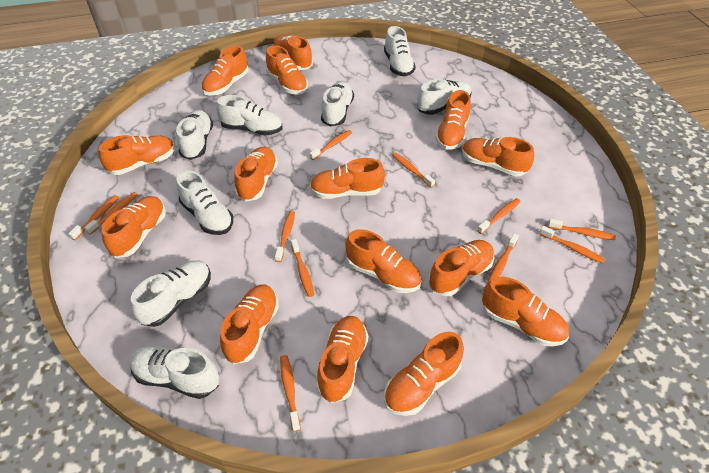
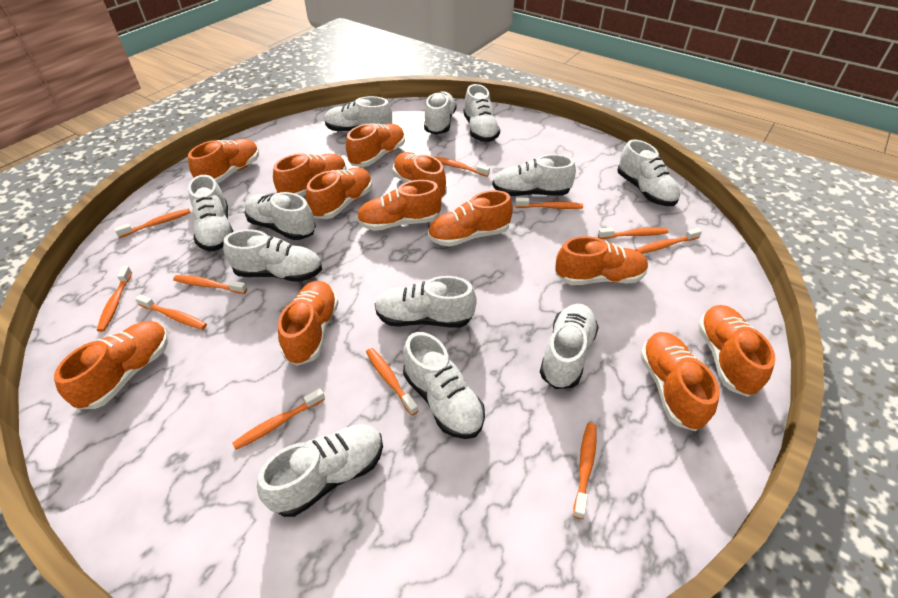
orange shoe: [99,135,175,175] [102,196,166,258] [201,46,249,96] [220,285,279,364] [234,147,278,202] [266,45,308,94] [274,35,313,70] [310,158,385,199] [316,316,368,403] [345,229,422,293] [384,332,464,416] [428,240,494,296] [435,90,471,150] [462,137,534,176] [482,277,569,346] = 15 -> [54,321,168,409] [188,139,259,184] [273,153,347,196] [278,281,338,366] [306,168,372,219] [346,124,405,167] [357,180,442,231] [392,152,447,198] [428,190,513,247] [555,236,648,285] [640,332,720,431] [698,305,775,397] = 12
white shoe: [129,346,220,399] [131,261,211,327] [176,110,213,160] [176,170,233,235] [216,95,282,136] [321,82,354,126] [384,26,416,76] [417,79,472,115] = 8 -> [188,175,234,251] [223,229,322,282] [244,192,316,240] [257,424,383,517] [325,96,392,133] [375,276,477,328] [403,332,485,439] [424,91,457,135] [463,84,500,142] [492,154,576,196] [540,304,599,389] [618,139,680,206] = 12

